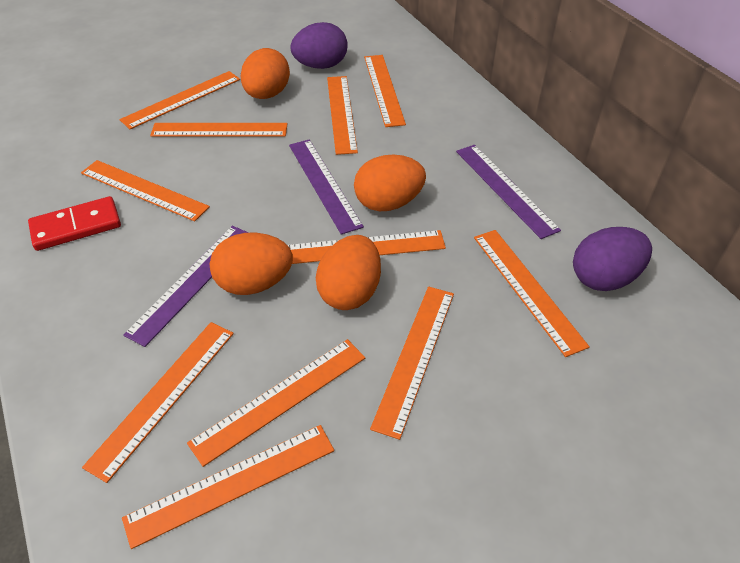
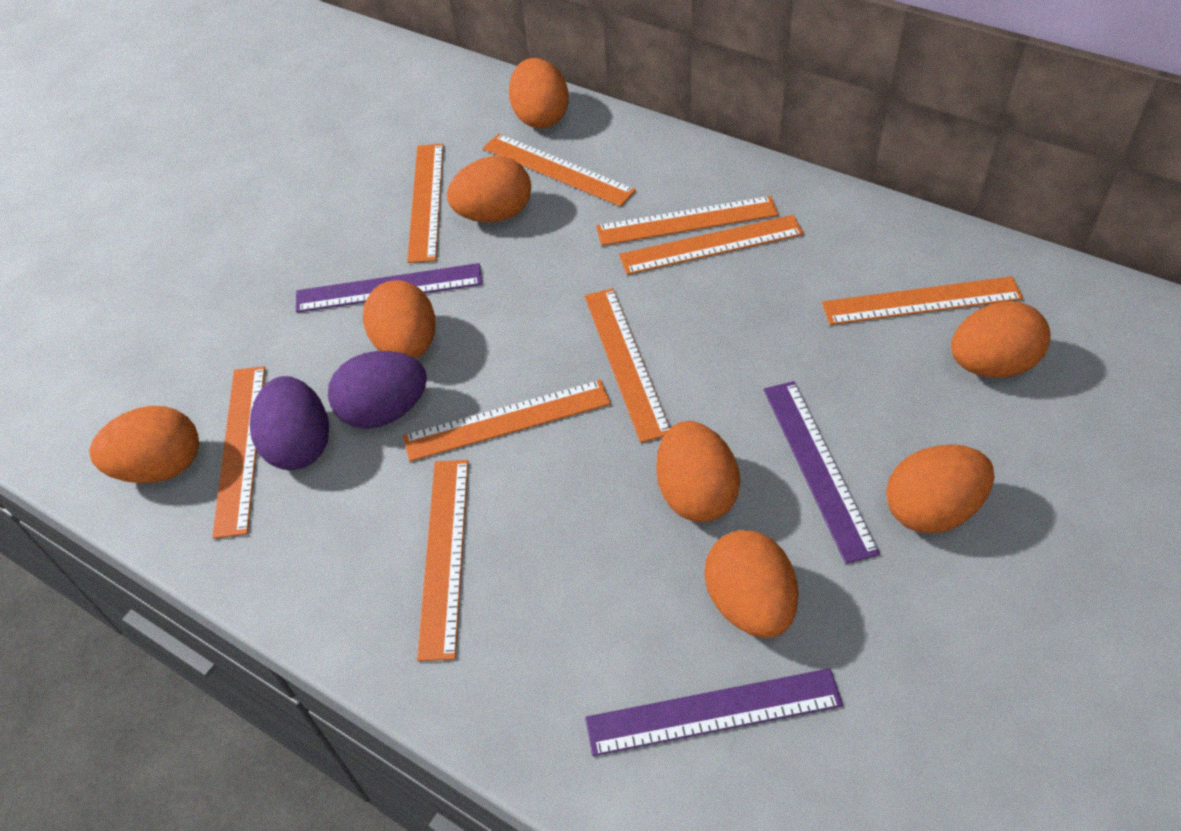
orange egg: [210,233,293,295] [241,48,290,99] [316,235,381,310] [354,154,426,211] = 4 -> [89,406,199,483] [363,280,436,359] [447,156,531,222] [509,58,569,128] [656,421,740,522] [704,530,799,638] [886,444,994,533] [951,301,1051,378] = 8
orange ruler: [81,160,210,221] [82,322,234,483] [119,71,240,130] [122,425,334,549] [150,123,287,137] [187,339,365,467] [287,230,446,264] [327,76,358,155] [364,55,406,127] [370,286,454,440] [474,230,590,357] = 11 -> [212,366,265,539] [403,380,611,462] [407,144,444,263] [417,460,468,661] [483,134,636,207] [584,288,670,443] [596,196,779,246] [619,215,804,275] [822,276,1024,325] = 9
red domino: [28,196,121,251] = 1 -> none = 0

